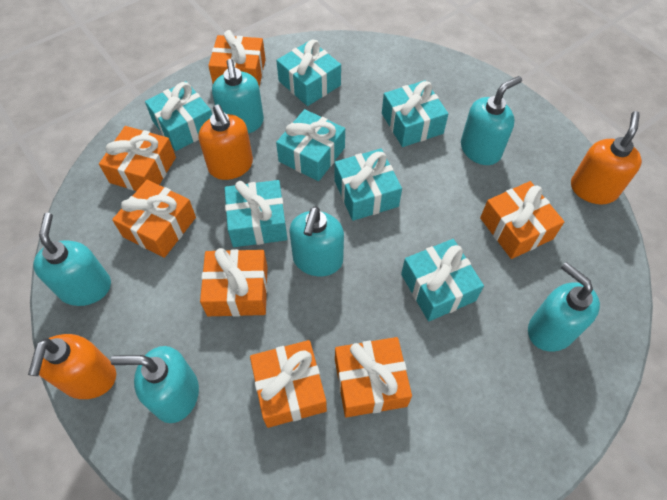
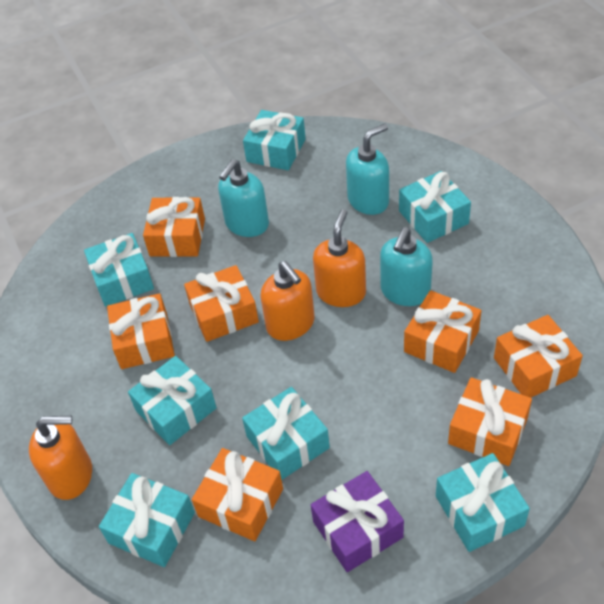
purple gift: none = 0 -> [311,471,404,572] = 1
turquoise soap dispenser: [33,213,111,306] [110,346,199,423] [212,59,264,134] [289,206,344,277] [461,76,522,165] [528,262,600,351] = 6 -> [218,159,269,237] [346,123,389,215] [380,227,433,306] = 3

